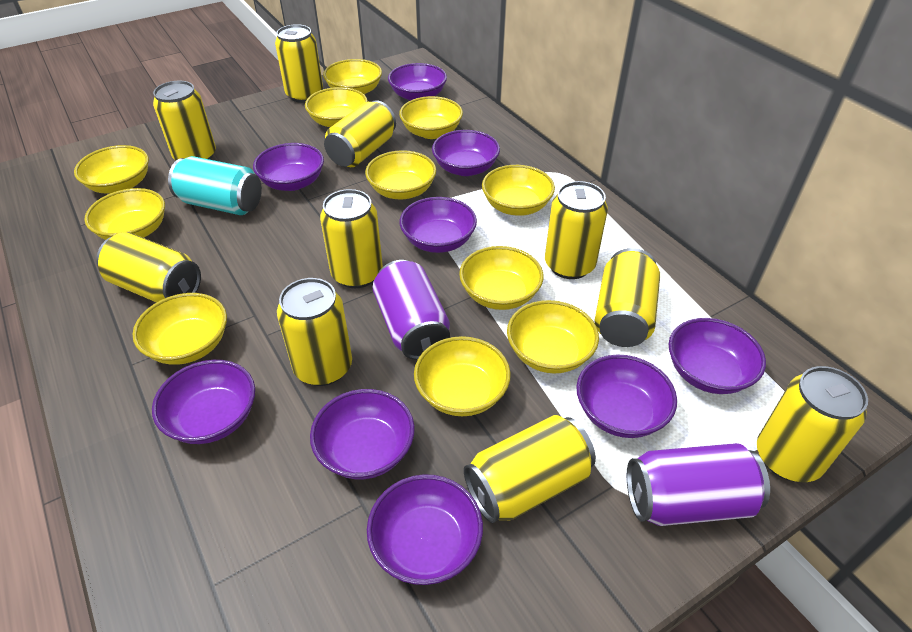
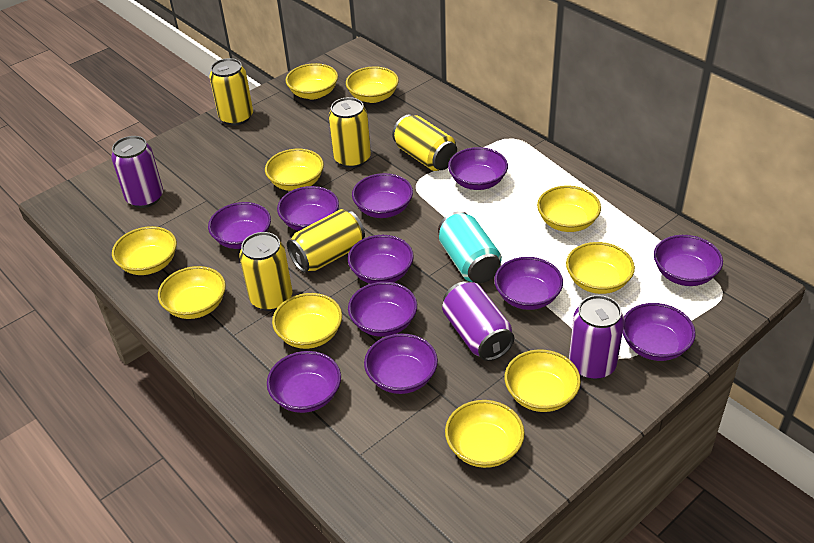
purple bowl: [152,360,255,444] [253,143,324,191] [310,389,415,479] [367,474,483,585] [388,63,447,101] [400,197,477,253] [432,130,500,176] [576,354,677,438] [669,318,766,394] = 9 -> [208,202,271,249] [267,351,341,413] [277,186,339,231] [348,235,414,284] [348,282,417,337] [352,173,413,218] [364,334,438,394] [448,147,508,190] [494,257,563,310] [623,303,696,361] [654,235,723,286] = 11
purple can: [372,260,450,360] [627,443,770,526] = 2 -> [111,136,163,208] [442,281,514,361] [569,295,624,380] = 3
yellow bowl: [74,145,149,194] [84,188,165,240] [132,293,227,365] [305,87,368,127] [323,59,382,95] [365,150,436,199] [399,96,463,139] [414,336,511,416] [459,246,544,310] [482,165,555,216] [507,300,599,373] = 11 -> [112,226,177,275] [158,266,226,319] [265,149,324,191] [272,293,342,349] [286,63,338,99] [346,66,399,103] [445,400,525,468] [505,349,581,412] [537,186,601,232] [566,242,635,294] = 10
yellow can: [96,232,201,303] [153,81,216,160] [275,24,323,103] [277,278,352,386] [320,189,383,288] [324,100,396,167] [464,415,596,523] [545,181,608,279] [594,248,660,347] [757,366,868,482] = 10 -> [210,58,253,126] [239,232,293,311] [287,209,365,273] [329,97,371,168] [392,115,457,171] = 5

